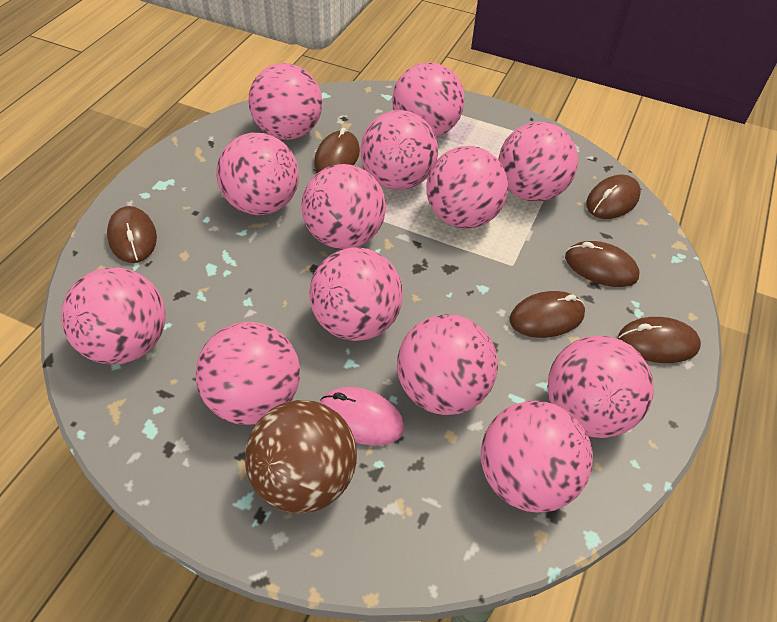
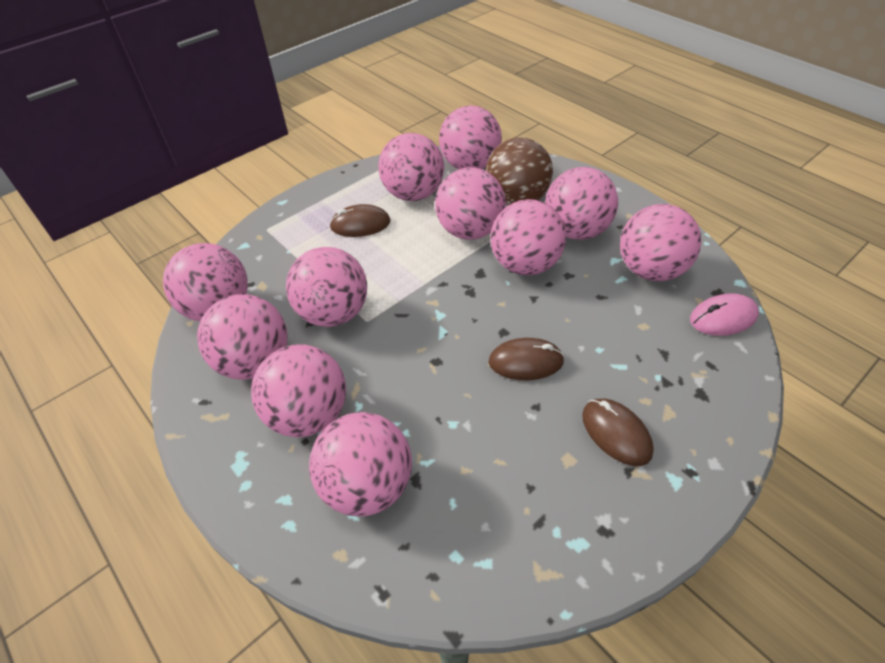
brown mouse: [107,206,157,263] [314,128,360,172] [509,291,585,338] [565,241,639,287] [586,175,641,219] [618,317,701,363] = 6 -> [329,204,390,237] [489,338,565,380] [582,399,654,466] = 3
pink ball: [61,267,166,365] [196,322,300,425] [216,133,299,215] [248,63,323,140] [302,164,386,249] [309,247,403,341] [360,110,438,190] [392,62,465,137] [397,314,498,415] [426,146,508,229] [481,401,593,513] [498,122,578,202] [548,336,654,438] = 13 -> [163,243,248,321] [197,294,288,380] [251,345,346,437] [286,247,367,327] [309,412,412,516] [378,133,444,201] [435,167,506,240] [439,105,502,169] [490,199,566,275] [545,167,618,240] [620,204,702,281] = 11

